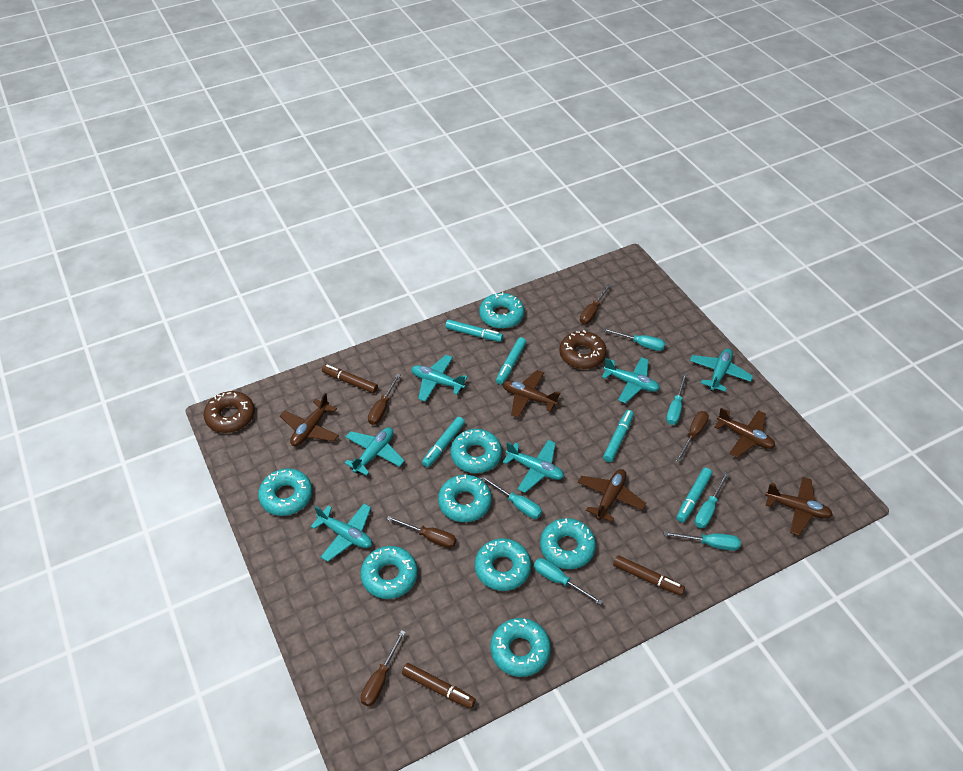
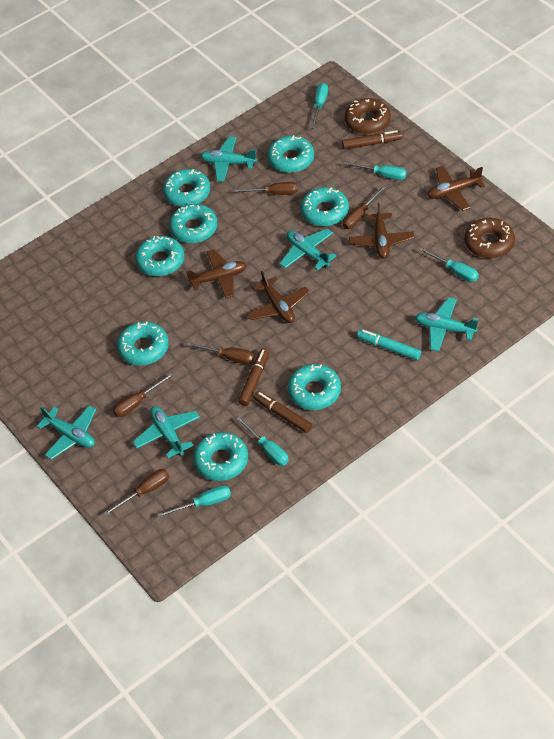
brown plane: [280,393,339,446] [503,370,560,418] [578,469,646,522] [715,408,775,458] [765,477,833,536] = 5 -> [186,249,247,299] [247,271,310,323] [349,203,415,259] [427,166,485,211] = 4
turquoise marker: [422,417,465,467] [445,319,503,342] [496,337,526,385] [603,410,634,462] [676,468,712,523] = 5 -> [357,329,421,360] = 1
turquoise plane: [310,504,372,562] [345,427,405,476] [411,355,468,402] [503,440,564,493] [602,357,660,403] [690,348,753,392] = 6 -> [37,405,96,460] [133,406,200,458] [201,136,257,182] [280,228,336,271] [415,297,478,352] = 5
turquoise screwdriver: [481,476,542,519] [534,558,603,605] [603,328,665,351] [664,531,741,551] [666,374,687,425] [695,472,729,528] = 6 -> [157,485,231,518] [236,416,289,466] [311,83,328,129] [343,162,407,180] [419,247,479,282] = 5

